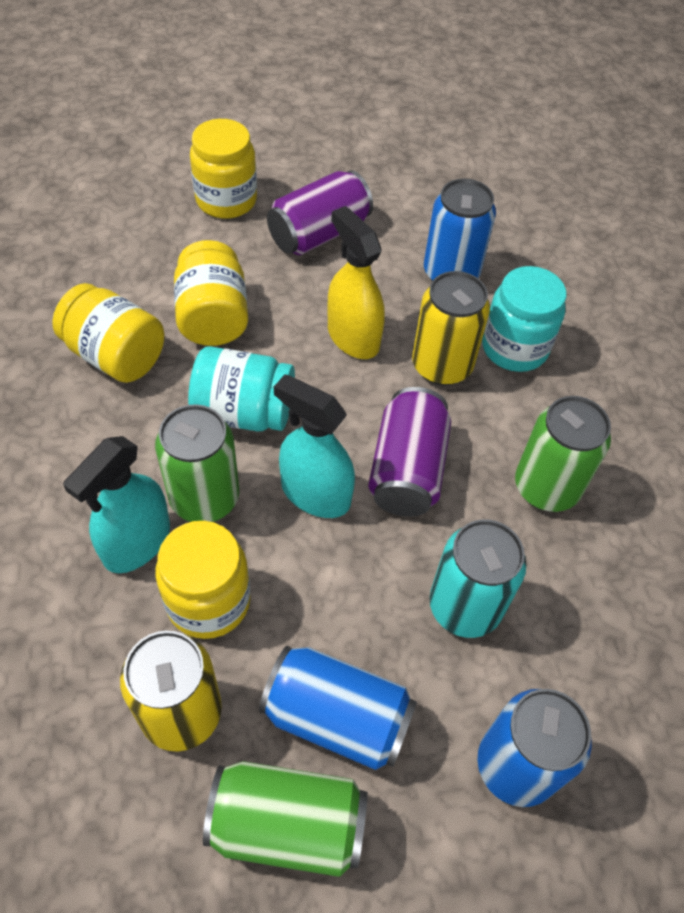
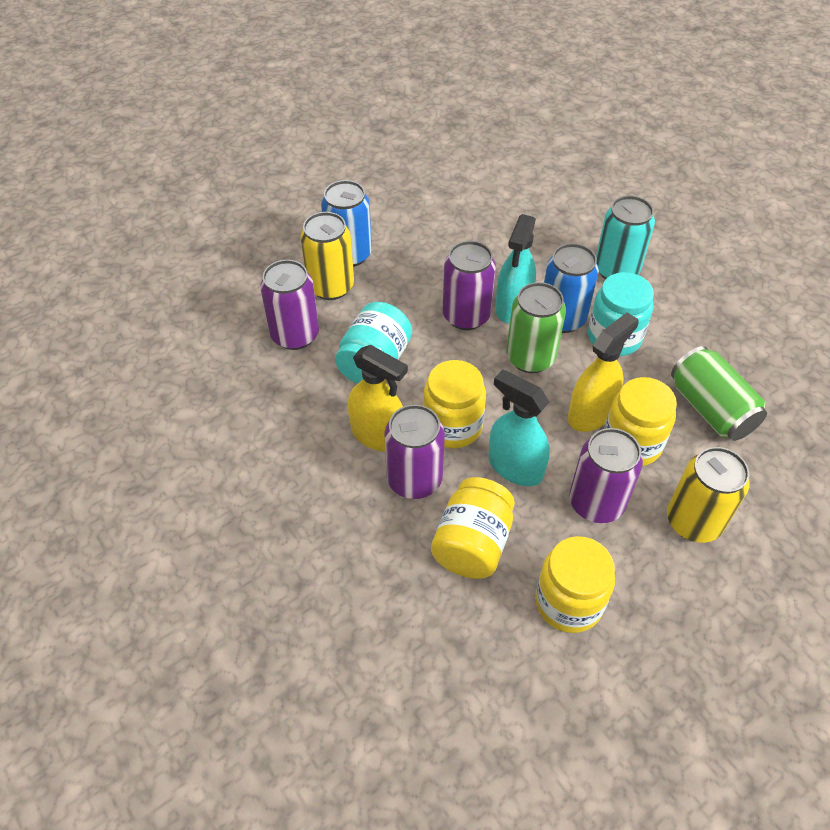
blue can: [259,646,417,770] [424,178,496,281] [477,689,592,807] = 3 -> [321,180,372,267] [544,243,599,333] = 2
green can: [155,404,239,522] [203,761,368,877] [515,396,611,512] = 3 -> [506,282,566,373] [671,346,767,441] = 2
purple can: [267,170,373,255] [368,387,451,517] = 2 -> [260,260,319,350] [384,405,445,499] [443,241,496,330] [569,428,643,523] = 4
yellow spray bottle: [328,206,385,359] = 1 -> [348,345,408,452] [568,312,638,432] = 2

